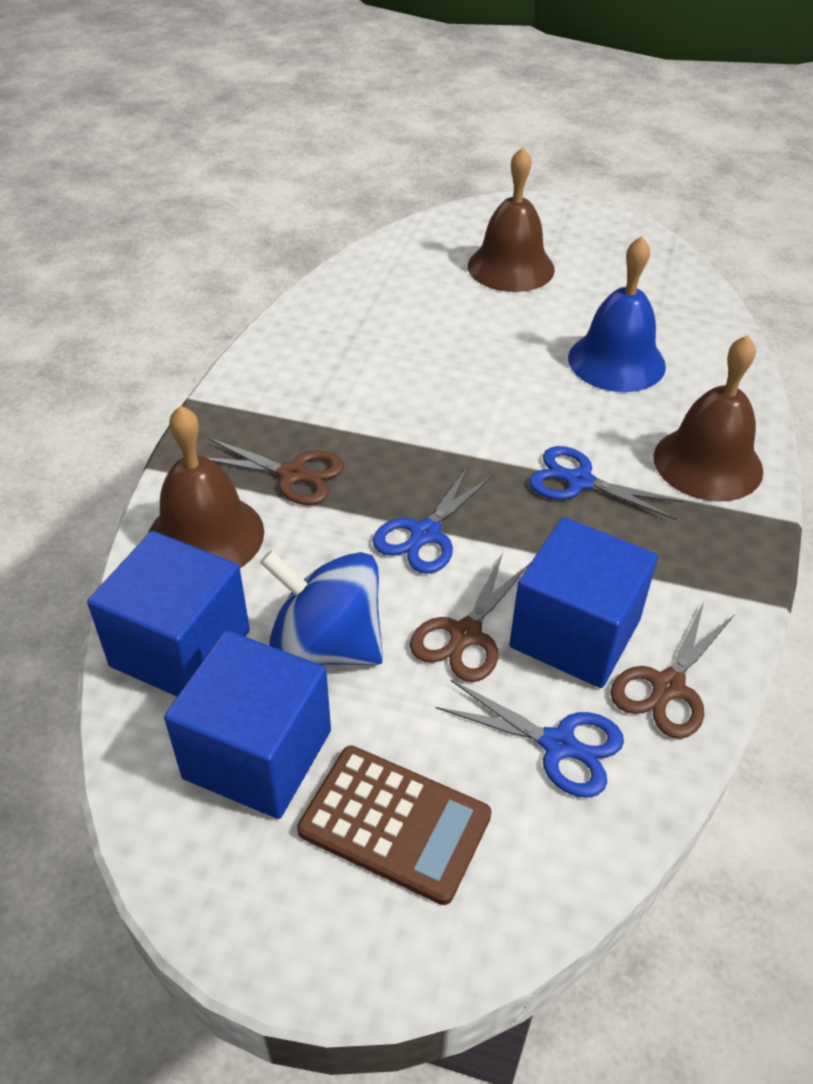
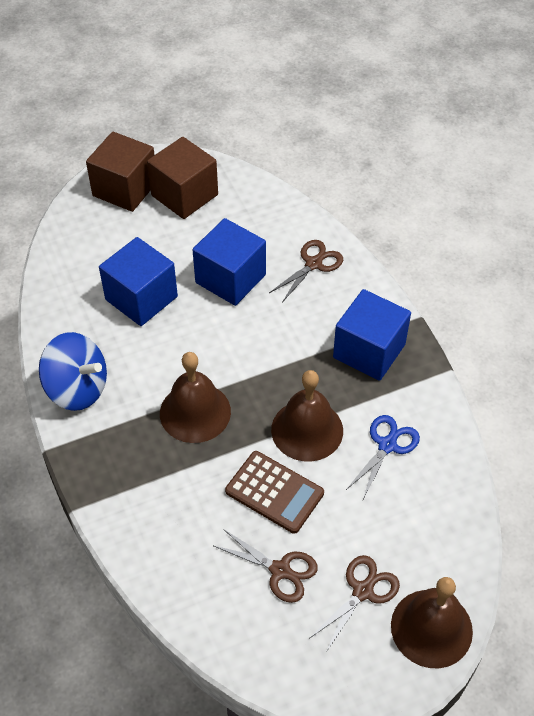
blue bell: [568,236,666,392] = 1 -> none = 0
blue scissors: [373,466,493,574] [436,680,624,798] [529,446,684,520] = 3 -> [346,415,420,499] = 1
brown cube: none = 0 -> [86,132,154,212] [147,137,218,219] = 2

